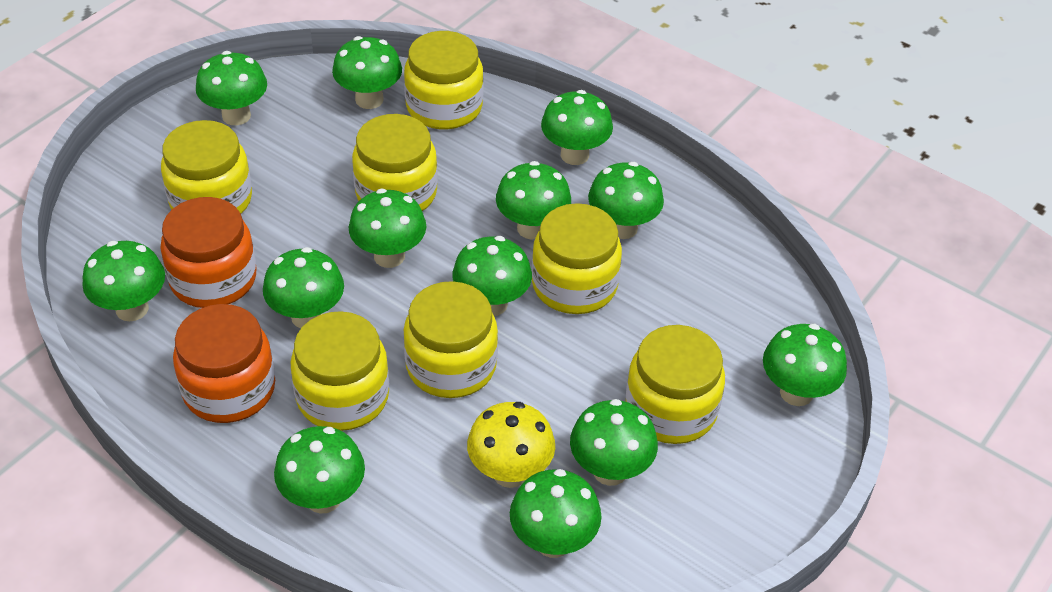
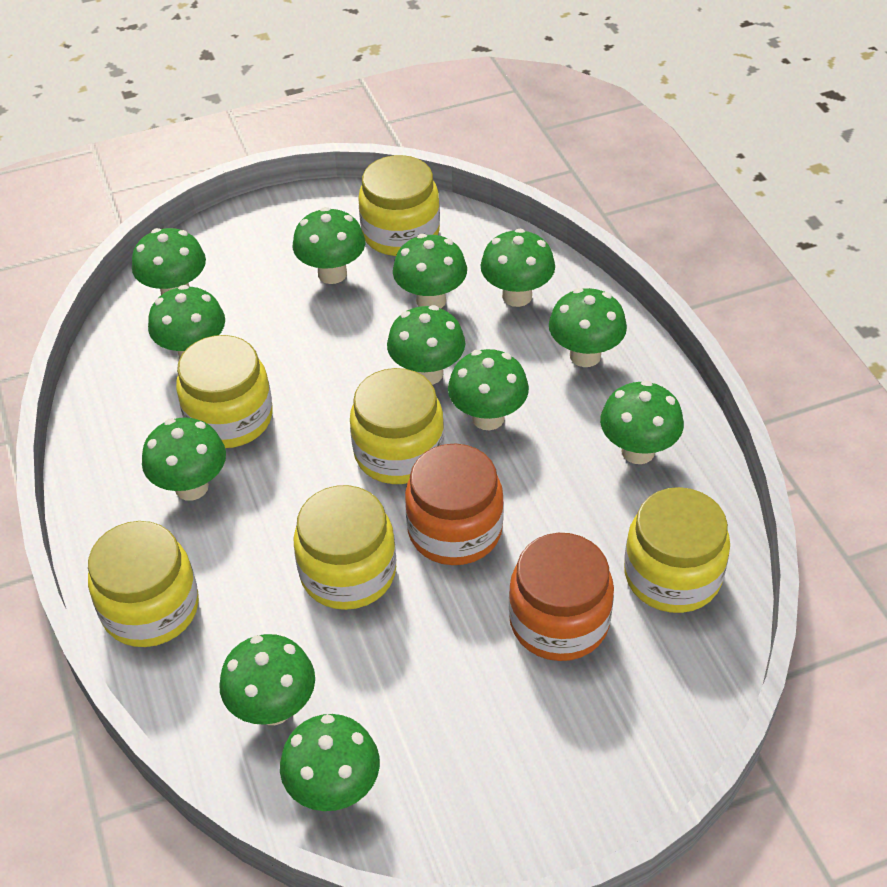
green mushroom: [82,241,165,321] [196,51,267,125] [263,247,344,328] [274,426,365,514] [332,36,402,109] [349,189,426,268] [452,236,532,316] [496,161,571,240] [510,469,602,558] [541,90,613,165] [570,399,658,486] [588,162,664,239] [763,324,847,406] = 13 -> [132,228,206,295] [142,418,226,501] [148,285,225,359] [219,634,315,725] [280,714,380,811] [293,207,365,284] [387,305,465,385] [393,234,467,308] [448,349,529,430] [481,229,555,307] [549,288,627,367] [600,380,684,464] = 12
yellow jar: [161,120,252,214] [290,311,389,431] [352,114,438,211] [403,281,498,398] [404,31,483,129] [532,203,622,314] [626,325,725,444] = 7 -> [88,521,199,647] [176,335,273,448] [293,485,396,610] [350,368,444,484] [358,155,440,256] [624,487,730,613] = 6
yellow mushroom: [467,402,555,488] = 1 -> none = 0

